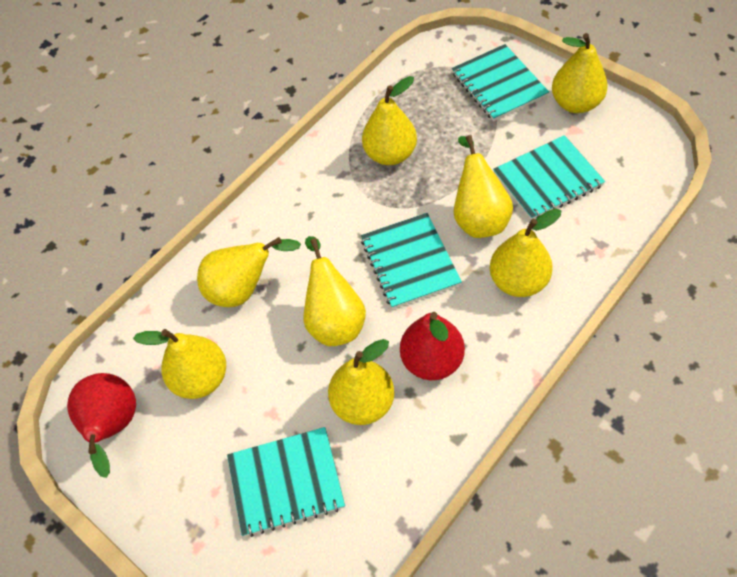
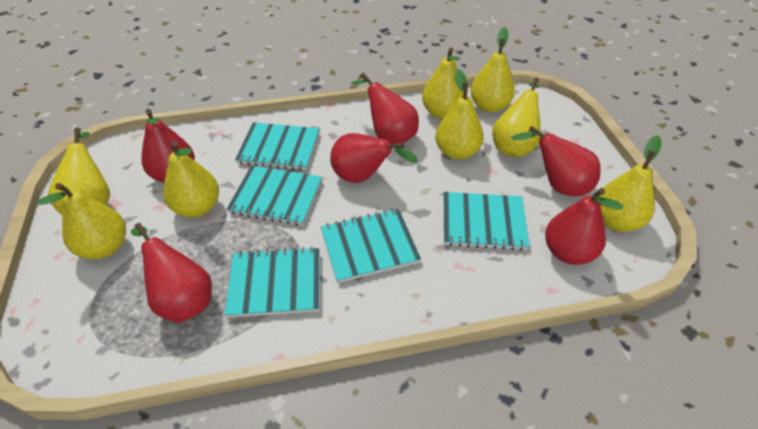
red pear: [67,373,136,478] [400,312,465,380] = 2 -> [131,223,212,323] [141,109,195,183] [330,133,418,183] [351,73,419,144] [511,126,601,196] [545,188,623,265] = 6
turquoise notebook: [227,427,345,537] [361,213,462,309] [452,44,549,121] [493,135,605,220] = 4 -> [225,247,320,318] [227,165,322,226] [235,122,319,170] [321,209,421,283] [444,192,530,251] = 5

